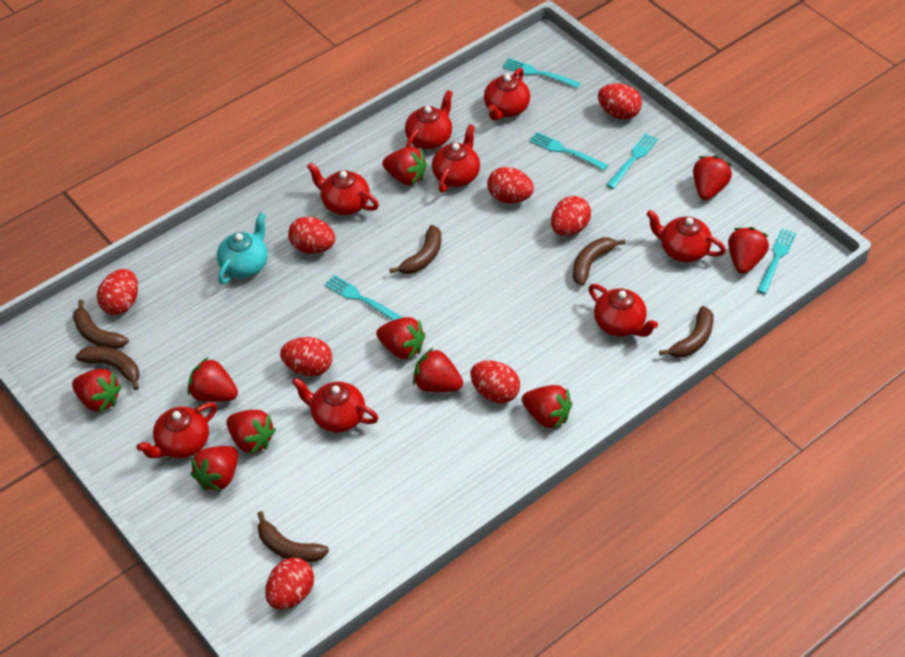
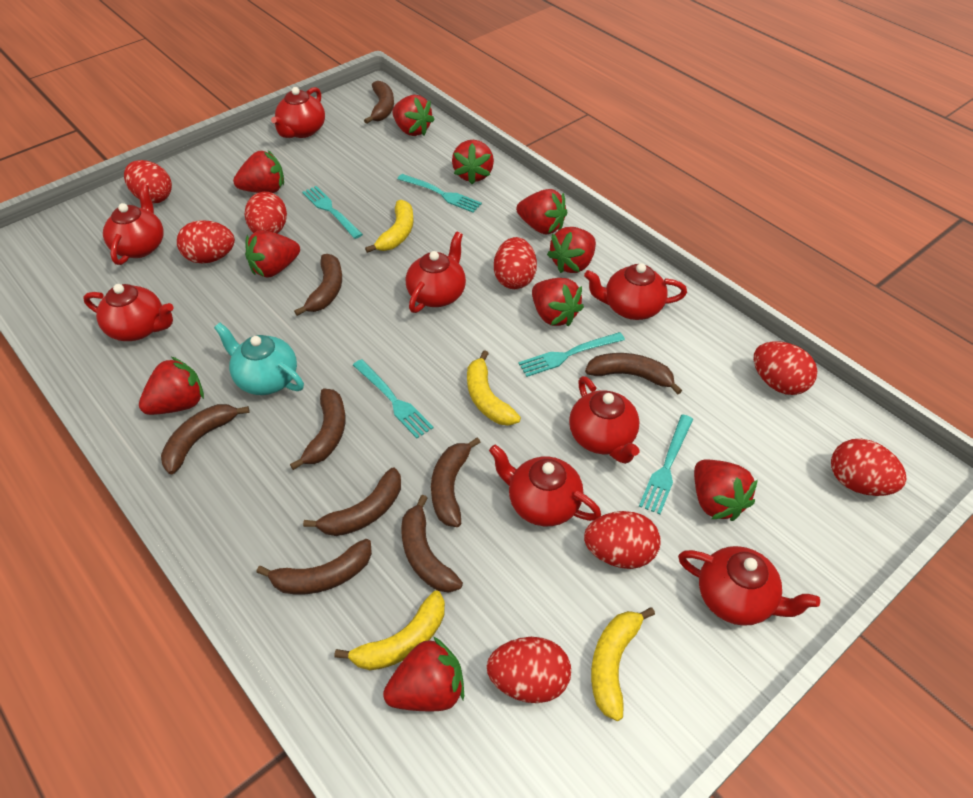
brown banana: [73,300,129,349] [75,346,140,390] [257,511,329,562] [389,225,441,274] [573,237,626,286] [659,306,714,358] = 6 -> [161,404,249,474] [257,539,372,594] [290,389,346,470] [294,254,342,316] [303,467,401,536] [364,81,394,124] [401,495,463,593] [431,437,481,527] [585,353,682,394] = 9
yellow banana: none = 0 -> [335,590,445,670] [365,200,414,253] [467,350,521,426] [591,607,655,721] = 4

